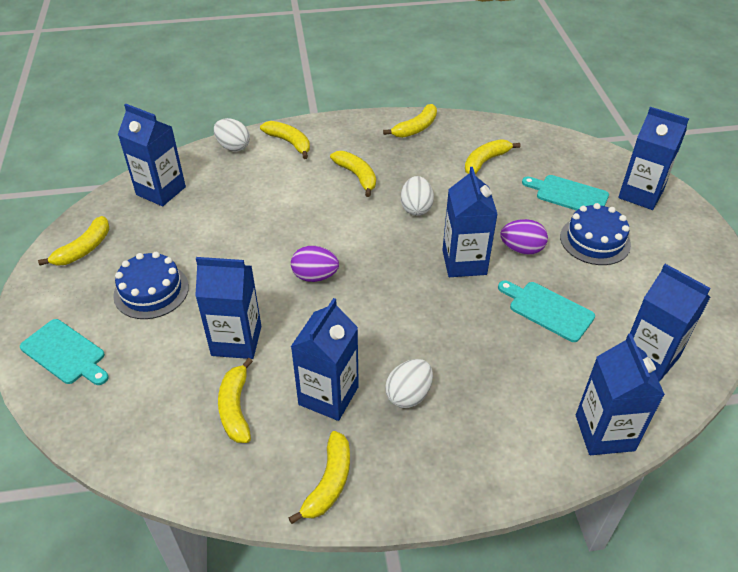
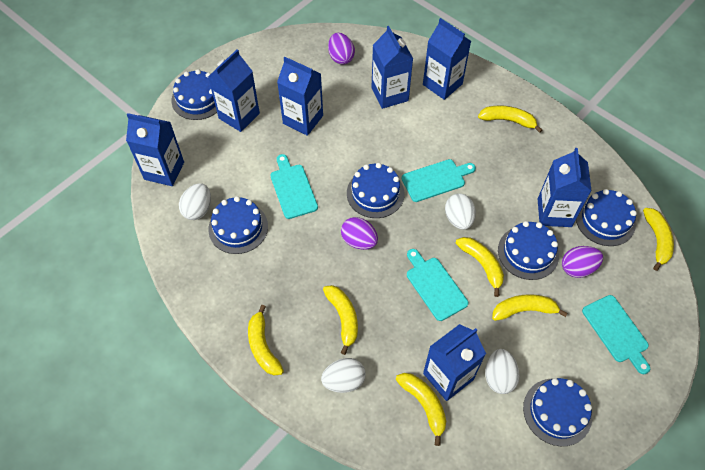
blue cake: [113,252,189,319] [560,203,631,265] = 2 -> [171,69,217,120] [208,196,268,254] [347,163,404,218] [498,221,559,280] [523,378,592,446] [576,189,637,246] = 6
purple egg: [291,246,339,282] [500,219,548,255] = 2 -> [328,33,355,65] [341,217,378,250] [562,246,603,278] = 3
turquoise cutting board: [20,319,109,385] [498,281,595,342] [522,175,609,211] = 3 -> [270,154,318,219] [401,159,476,202] [407,249,468,321] [582,295,650,374] = 4
white egg: [214,118,250,151] [385,359,433,408] [401,176,434,216] = 3 -> [179,183,211,220] [321,358,366,393] [445,193,476,230] [485,349,520,394] = 4

